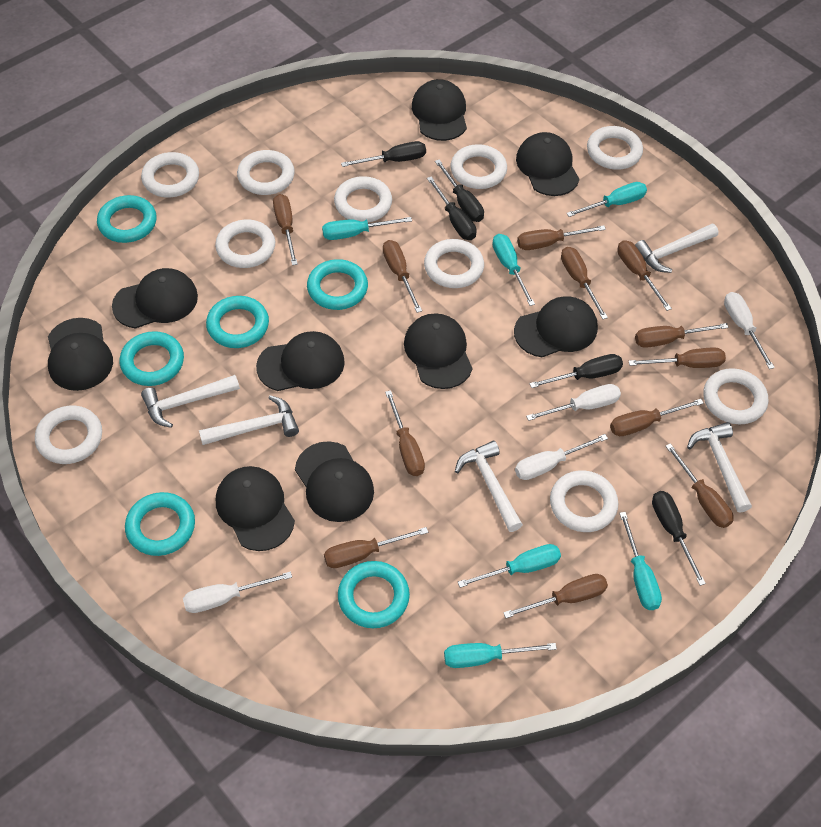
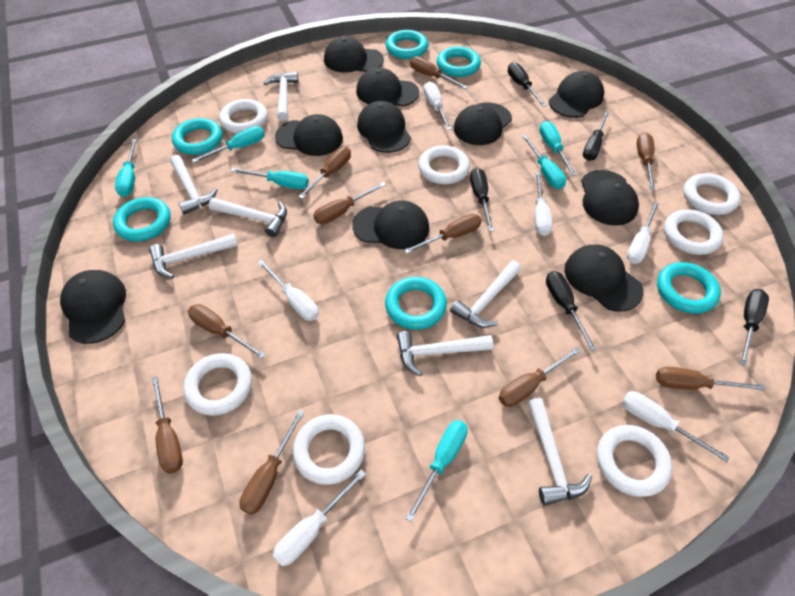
black cap: [48,318,113,391] [112,268,198,329] [216,466,295,551] [256,331,345,391] [295,441,374,522] [404,313,472,389] [412,79,467,141] [514,296,598,357] [516,132,579,196] = 9 -> [60,270,126,344] [275,114,343,156] [324,37,384,72] [352,200,429,249] [356,68,419,106] [357,101,411,153] [454,103,512,145] [549,71,604,118] [564,245,644,312] [581,170,639,226] = 10
brown screwdriver: [273,194,298,265] [324,527,428,568] [383,240,422,313] [385,390,425,476] [503,574,608,618] [517,225,606,250] [561,247,608,319] [610,399,704,436] [617,240,672,311] [629,348,726,368] [635,323,729,348] [666,443,734,528] = 12 -> [151,376,183,474] [188,304,266,359] [240,410,305,515] [298,147,351,199] [313,182,386,224] [404,214,481,254] [410,56,467,89] [499,347,581,407] [637,132,655,190] [656,367,765,391] = 10
white hammer: [141,375,240,428] [199,395,299,445] [455,441,523,532] [635,224,718,273] [687,422,752,513] = 5 -> [149,233,238,278] [170,155,218,215] [209,198,287,237] [264,72,299,121] [397,331,493,376] [450,260,521,328] [528,398,592,505] = 7
white ring: [35,406,102,464] [141,152,199,197] [215,220,275,268] [237,150,295,195] [334,176,392,222] [424,239,484,288] [451,144,507,189] [550,470,618,532] [587,126,643,170] [703,368,768,424] = 10 -> [183,353,252,416] [219,99,268,134] [293,414,365,485] [418,145,470,185] [597,425,672,497] [664,209,724,255] [683,173,741,215] = 7
white screwdriver: [183,571,292,613] [515,434,608,480] [526,384,621,421] [724,292,775,369] = 4 -> [258,260,319,321] [273,469,366,566] [424,82,452,130] [534,172,553,236] [622,391,730,462] [627,202,659,264] = 6

